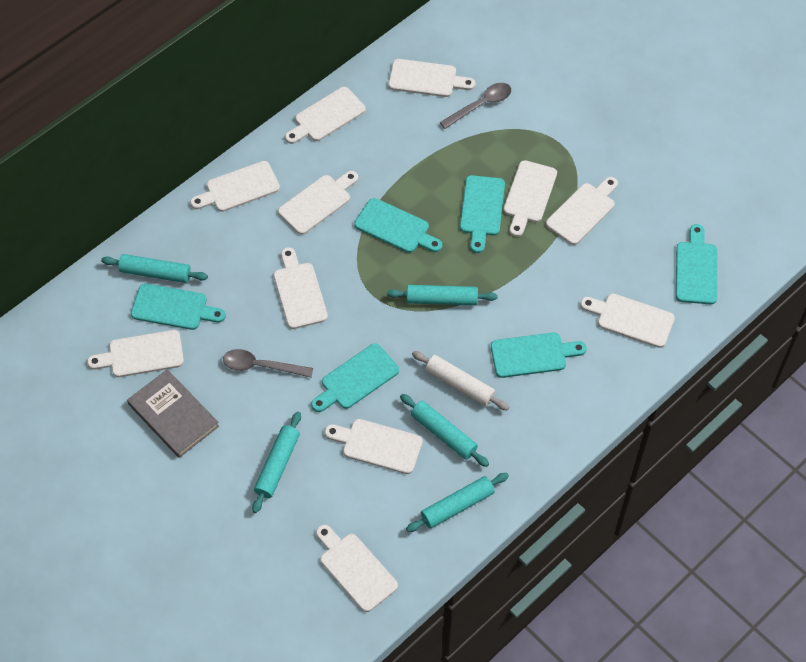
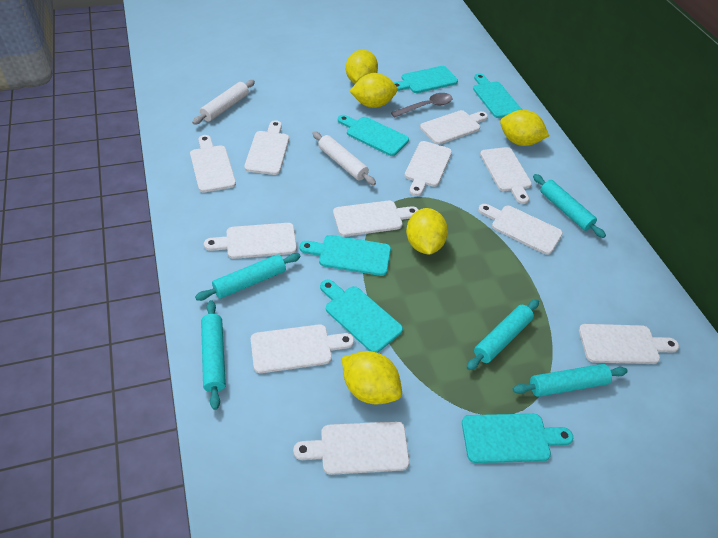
grey book: [127,369,219,458] = 1 -> none = 0
grey spoon: [223,349,313,378] [440,83,511,129] = 2 -> [391,93,453,118] = 1
white rolling pin: [412,351,509,410] = 1 -> [192,80,255,125] [312,131,376,185] = 2
yellow lemon: none = 0 -> [342,351,402,404] [346,50,378,84] [349,73,397,108] [406,208,448,255] [500,110,549,146] = 5

